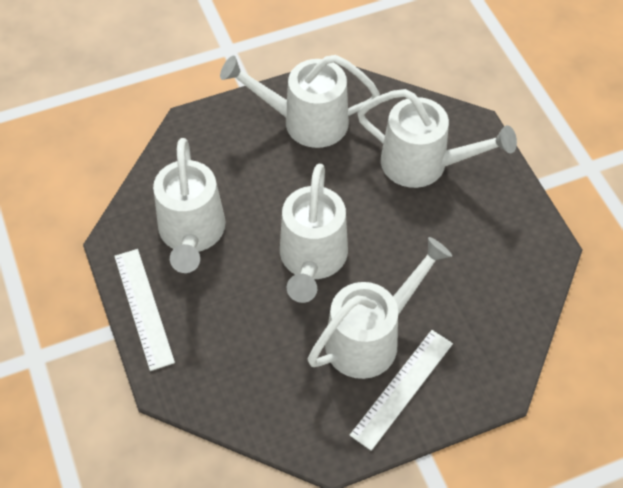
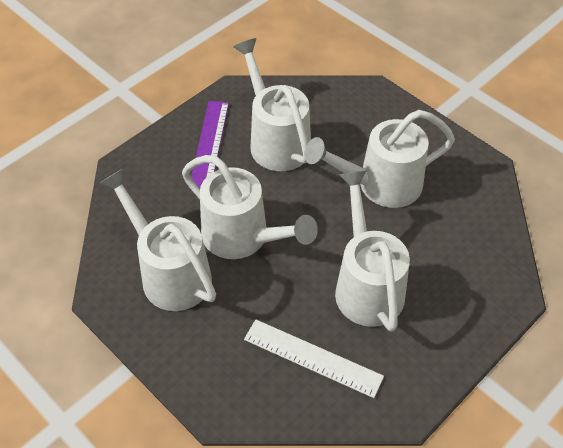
purple ruler: none = 0 -> [189,101,229,189] = 1
white ruler: [114,249,175,371] [350,330,453,451] = 2 -> [244,319,384,398] = 1

